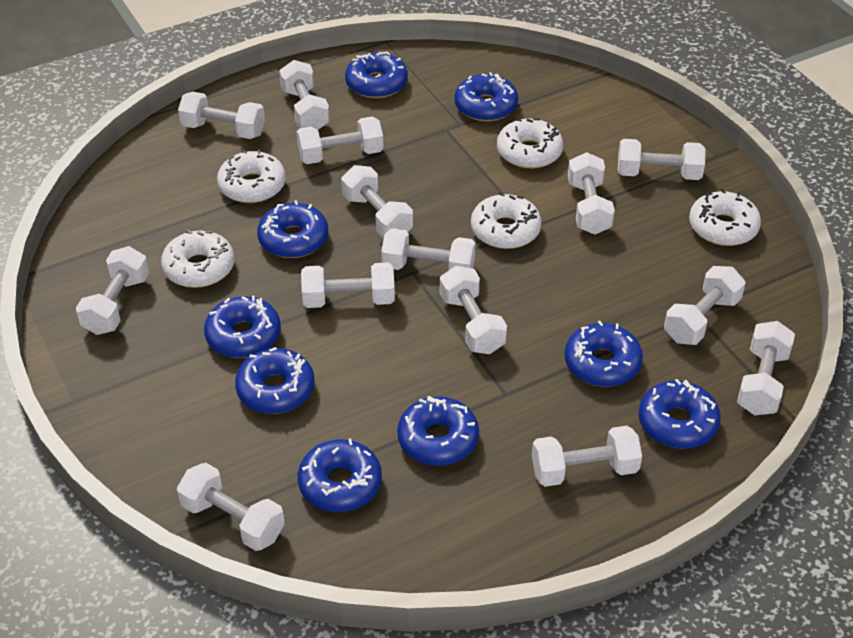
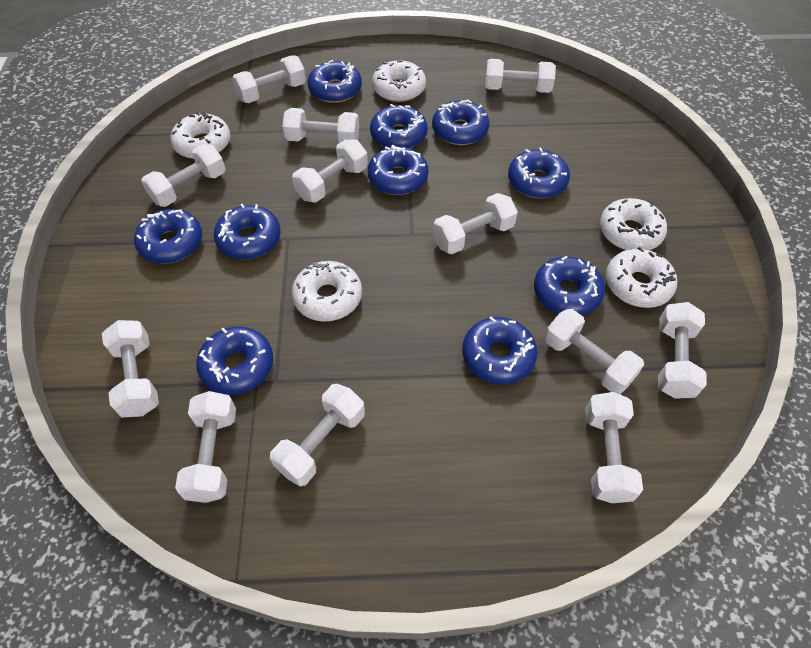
blue donut: [204,296,281,358] [235,347,315,414] [257,200,328,258] [298,439,382,512] [345,52,408,98] [397,396,479,466] [454,72,519,122] [565,321,643,387] [638,379,721,449] = 9 -> [134,209,202,264] [196,326,273,395] [214,204,281,260] [307,60,362,103] [368,145,428,195] [370,104,428,148] [432,100,490,145] [462,317,537,384] [508,147,570,198] [534,256,605,316] = 10
white dumbbell: [76,246,149,335] [177,463,285,551] [178,92,265,139] [279,60,330,130] [297,117,384,164] [301,262,395,308] [341,165,413,238] [381,228,476,270] [440,266,507,354] [532,426,642,487] [568,152,615,234] [618,139,706,180] [664,266,746,345] [737,321,795,415] = 14 -> [102,320,159,417] [141,144,226,207] [175,391,236,503] [232,55,306,103] [270,384,365,486] [282,108,359,143] [292,139,368,202] [433,193,518,254] [485,59,556,93] [544,309,644,394] [585,392,643,503] [658,302,707,399] = 12

